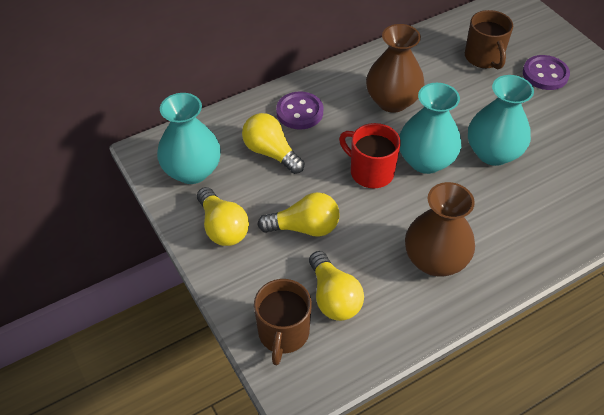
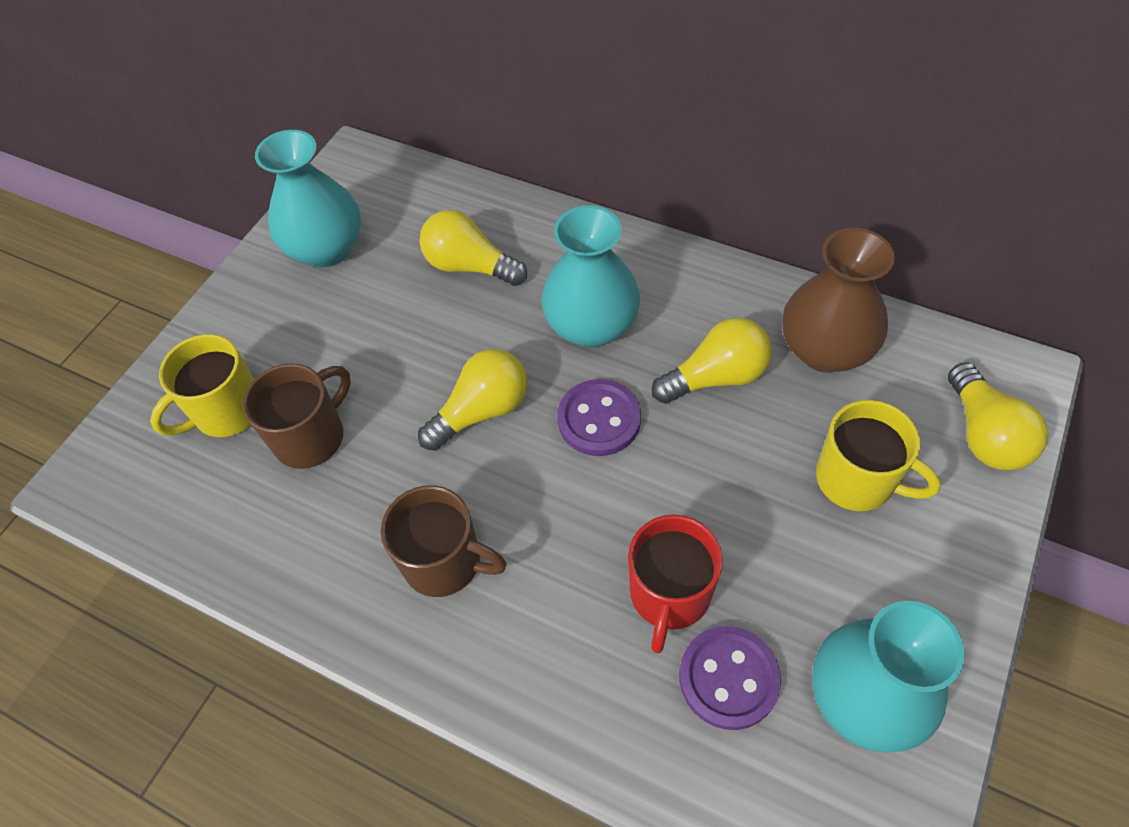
brown vase: [366,24,425,113] [405,182,475,276] = 2 -> [782,228,895,372] = 1
yellow mug: none = 0 -> [150,334,254,437] [816,400,941,511] = 2

